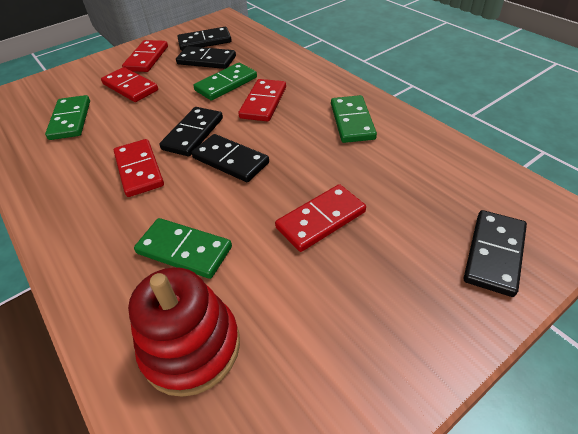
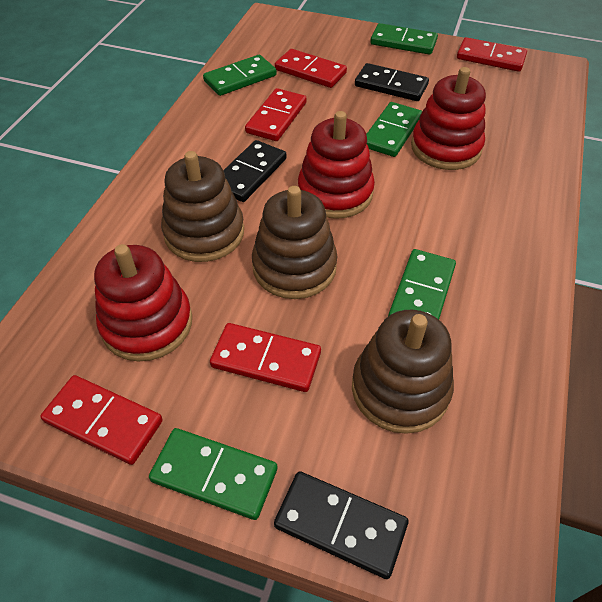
black domino: [160,107,223,156] [176,46,236,69] [177,27,231,51] [191,134,269,182] [464,210,527,297] = 5 -> [223,140,287,202] [274,471,409,579] [355,63,429,101] = 3
brown stacking toy: none = 0 -> [161,151,244,262] [252,186,337,299] [352,310,454,434] = 3
green domino: [45,95,90,140] [134,218,232,279] [193,63,257,101] [331,95,377,143] = 4 -> [149,428,277,520] [203,55,277,96] [366,102,422,157] [370,23,438,55] [388,249,456,320] = 5
red stacking toy: [128,267,240,397] = 1 -> [94,244,192,362] [298,111,375,219] [411,67,486,170] = 3

